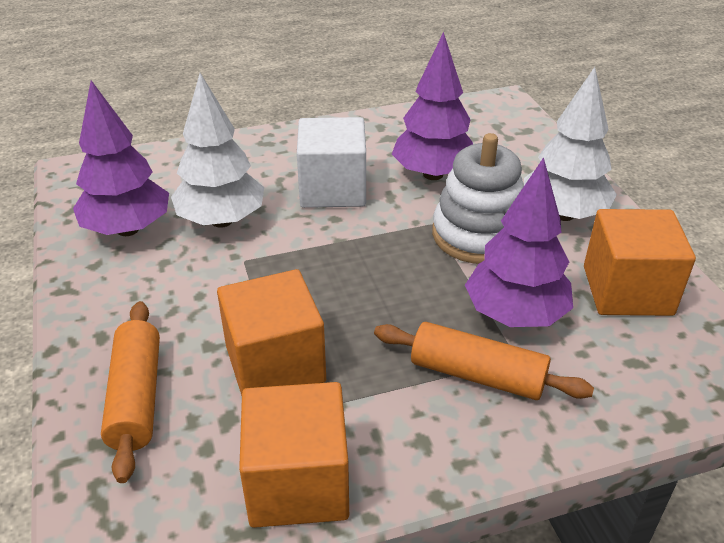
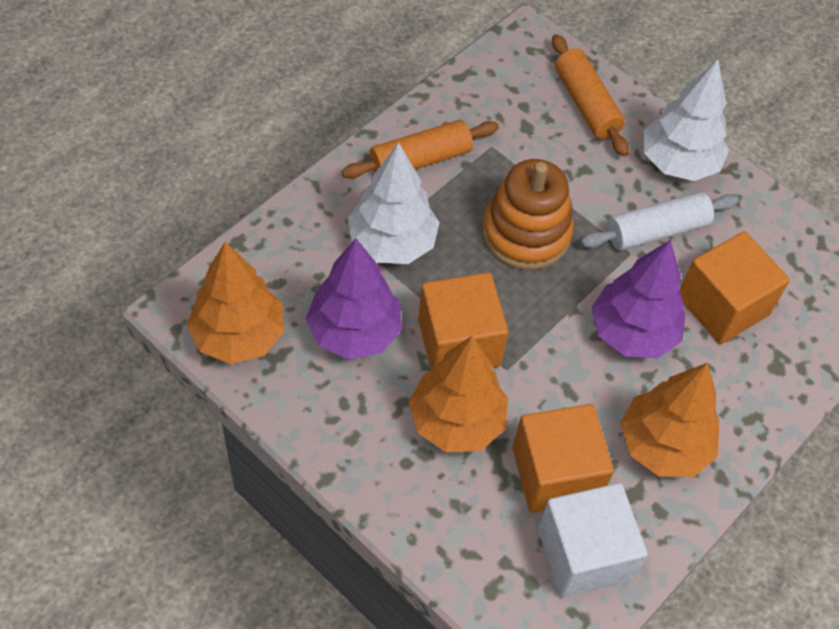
orange stacking toy: none = 0 -> [482,159,574,270] = 1
orange tree: none = 0 -> [187,242,285,364] [409,336,508,452] [620,363,719,477] = 3
purple tree: [73,80,169,236] [392,32,473,180] [465,157,573,327] = 3 -> [306,238,402,360] [591,240,686,358] = 2
white rolling pin: none = 0 -> [580,192,739,250] = 1
white stacking toy: [432,133,524,264] = 1 -> none = 0

